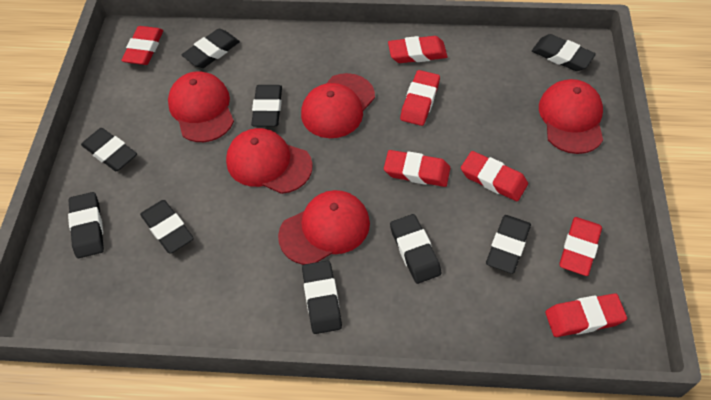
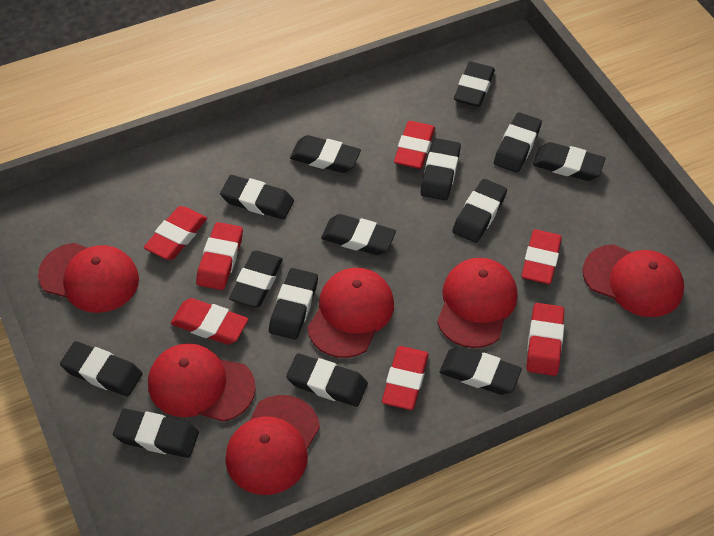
black eraser: [68,192,104,258] [81,128,137,171] [140,200,194,254] [182,29,240,68] [251,85,282,126] [302,261,342,334] [390,214,441,284] [486,215,531,274] [532,34,596,71] = 9 -> [60,341,143,397] [113,409,199,458] [220,175,294,220] [229,251,283,307] [269,268,318,340] [286,353,368,407] [290,135,361,173] [321,214,396,255] [420,138,461,200] [440,346,522,395] [452,179,507,243] [454,62,495,107] [494,112,542,173] [533,142,606,181] = 14
red cap: [168,71,234,142] [226,128,313,194] [278,190,370,265] [301,73,375,138] [539,79,603,154] = 5 -> [38,243,139,313] [148,343,256,422] [225,395,320,495] [307,268,394,358] [437,258,517,348] [583,244,684,317] = 6

